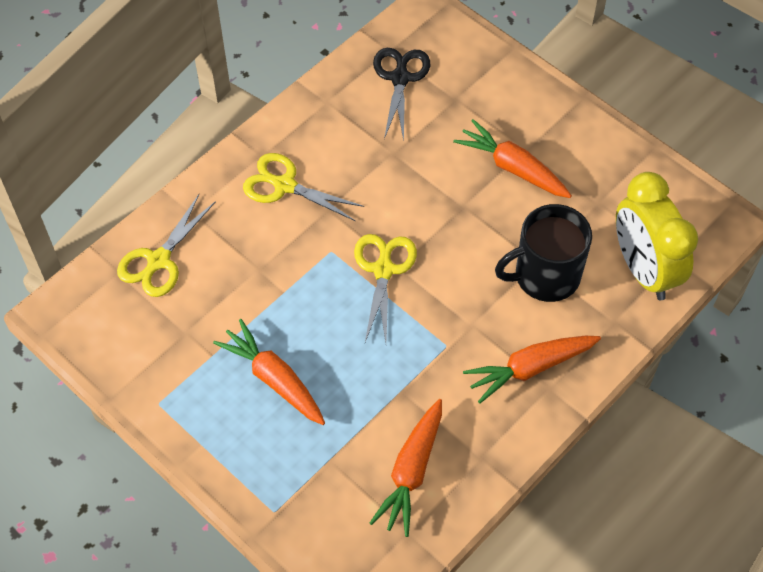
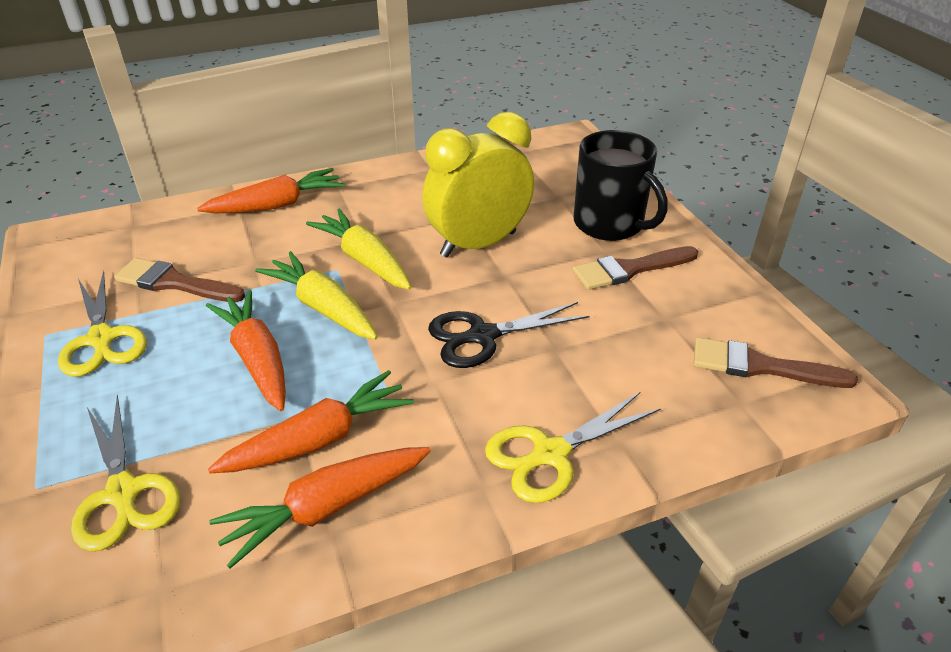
brown brush: none = 0 -> [114,258,245,302] [572,246,698,290] [694,337,858,388] = 3
yellow carrot: none = 0 -> [255,251,378,340] [306,209,411,290] = 2

